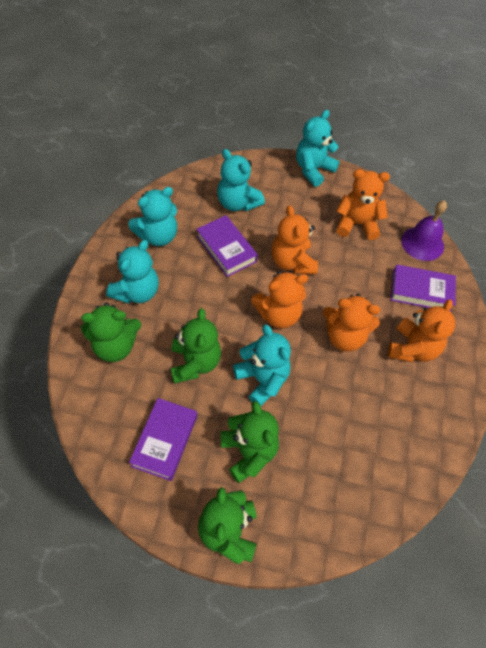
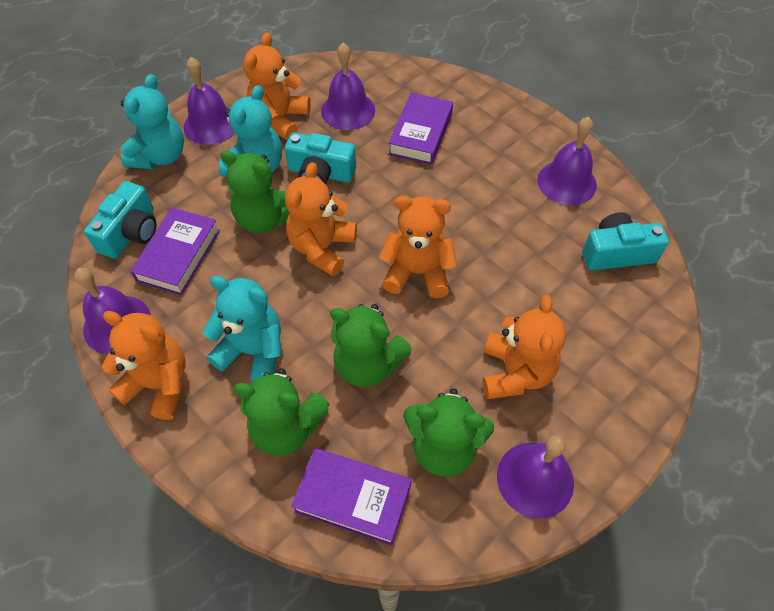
purple bell: [402,200,447,261] = 1 -> [74,268,151,354] [184,57,234,145] [321,43,375,130] [497,436,574,518] [537,117,597,205] = 5
turquoise camera: none = 0 -> [84,181,157,259] [285,132,356,184] [582,212,669,271] = 3
turquoise teddy bear: [106,240,159,304] [128,187,177,246] [217,149,265,211] [233,324,291,406] [296,110,340,187] = 5 -> [121,74,184,169] [202,276,281,381] [219,85,282,177] = 3

